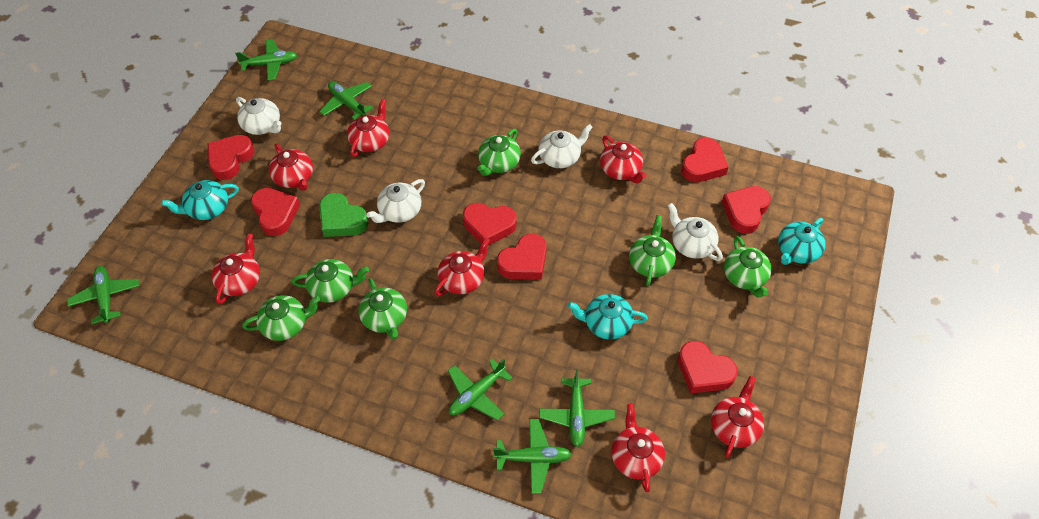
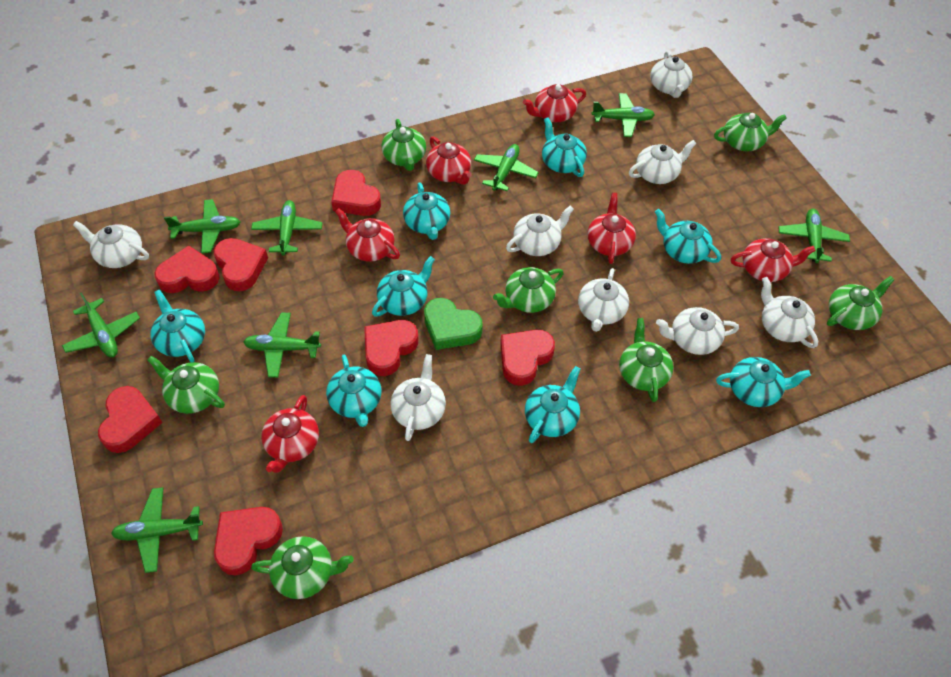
green plane: [67,266,139,324] [235,39,297,81] [319,81,373,120] [448,359,512,421] [493,419,572,494] [539,369,615,447] = 6 -> [62,293,140,357] [111,487,203,573] [164,199,240,253] [243,312,321,378] [251,200,322,256] [474,144,539,191] [592,93,655,137] [779,209,850,263] = 8
green teapot: [242,295,321,341] [292,259,369,303] [359,278,407,339] [477,129,521,176] [629,215,676,286] [724,236,772,297] = 6 -> [148,356,225,414] [251,536,354,599] [381,119,426,171] [493,267,564,313] [619,318,673,402] [714,113,787,151] [827,276,894,330] = 7
red teapot: [212,233,260,304] [269,144,313,191] [347,99,389,157] [434,238,490,296] [600,135,646,183] [612,403,665,492] [711,376,764,458] = 7 -> [261,395,319,473] [335,208,400,262] [426,136,472,185] [523,84,586,122] [587,193,636,264] [731,238,816,282] = 6
turquoise teapot: [161,180,239,220] [568,294,648,340] [778,218,825,265] = 3 -> [150,290,205,362] [326,355,382,427] [372,256,435,317] [403,183,450,240] [525,366,580,443] [542,117,587,177] [655,209,721,264] [716,357,811,407] = 8
white teapot: [236,97,281,135] [366,179,425,223] [531,124,593,168] [668,203,723,261] = 4 -> [73,221,149,268] [390,354,446,441] [506,205,574,256] [578,268,629,332] [629,140,696,184] [650,51,693,98] [656,307,739,355] [761,277,818,348] = 8

